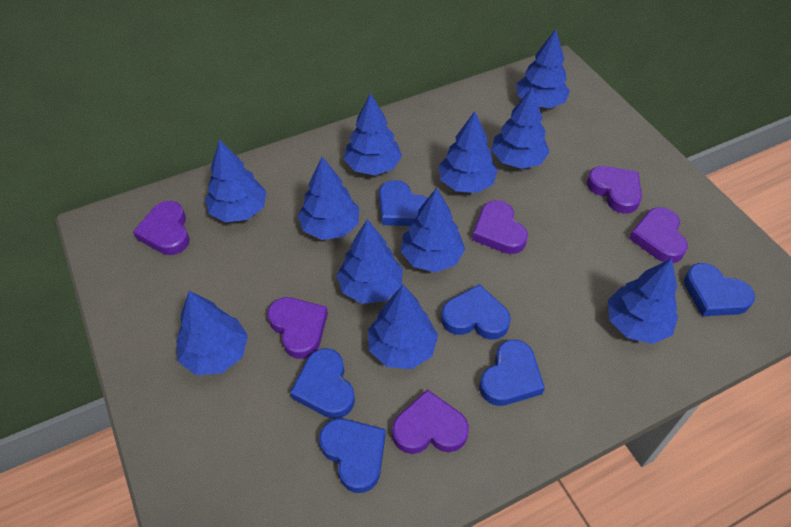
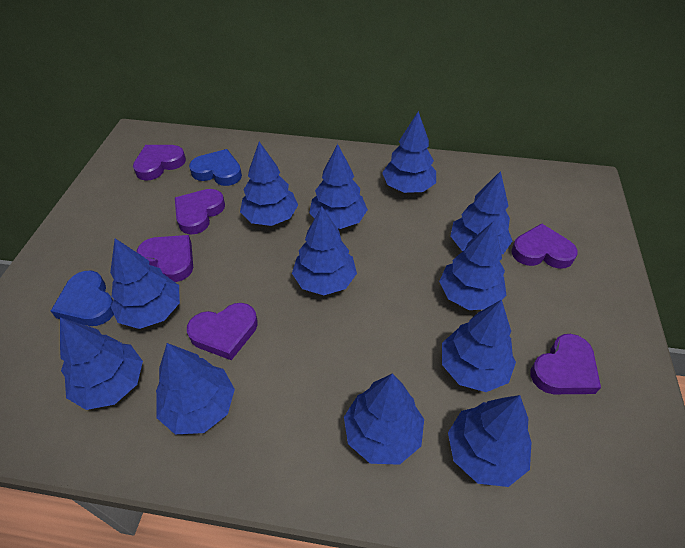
blue heart: [290,348,355,419] [319,419,386,493] [379,180,428,226] [441,284,511,340] [479,340,545,406] [684,263,755,316] = 6 -> [51,271,114,326] [189,149,242,186] = 2
blue tree: [176,291,248,375] [205,139,267,222] [298,157,359,240] [337,219,403,304] [344,93,402,175] [368,285,438,369] [401,188,465,272] [439,111,498,193] [492,87,550,169] [517,29,570,108] [608,258,678,344] = 11 -> [60,317,143,410] [110,239,180,329] [156,343,235,434] [240,142,298,226] [292,207,357,295] [309,144,368,229] [344,373,424,465] [382,111,436,193] [439,221,506,310] [442,300,516,392] [448,395,531,487] [450,171,512,254] = 12

